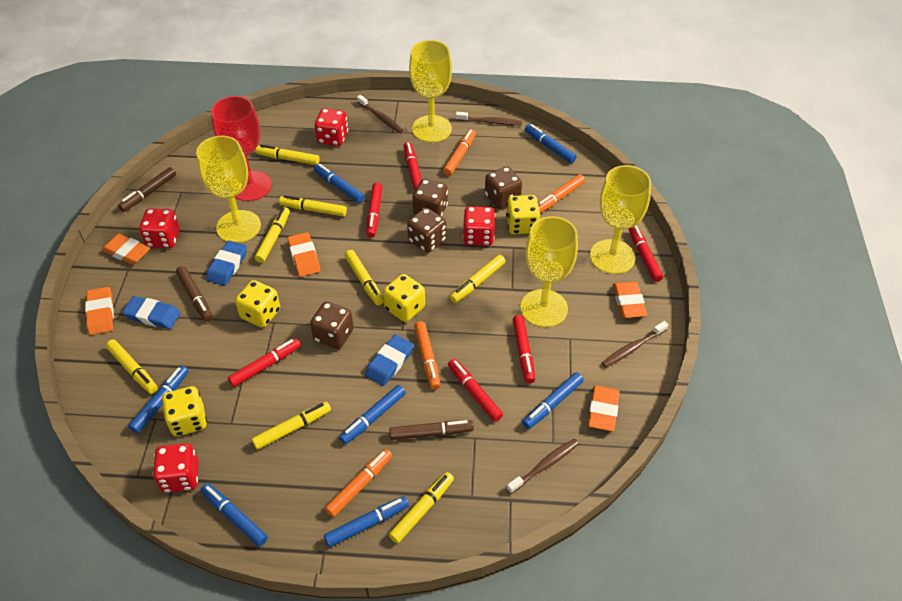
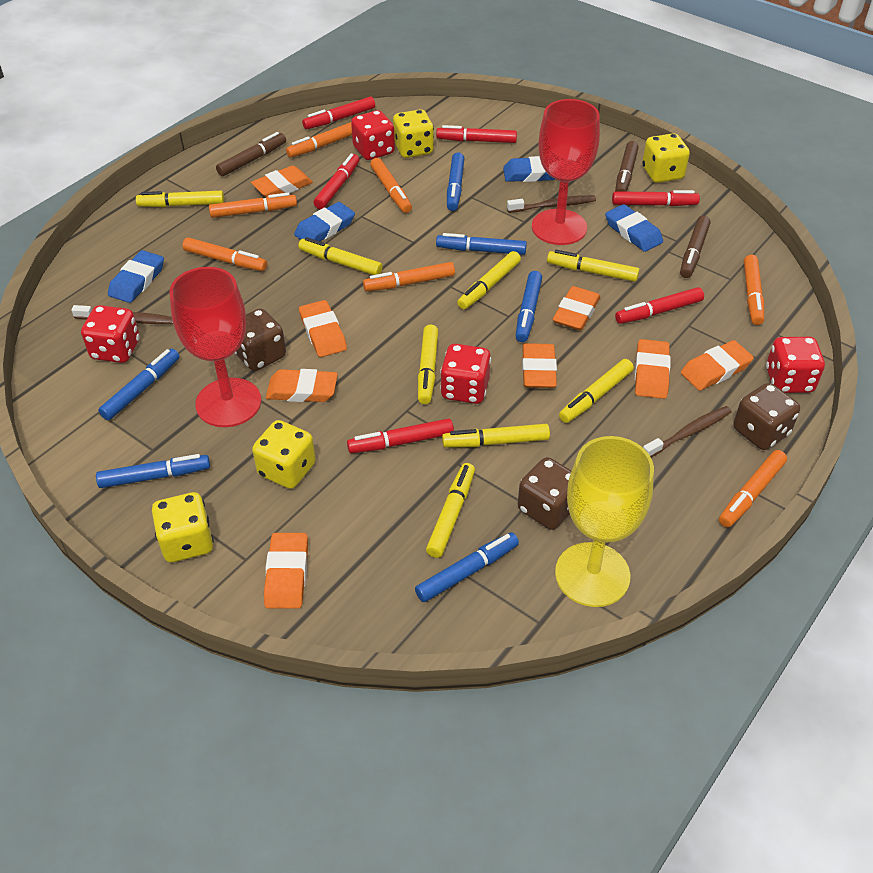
blue eraser: [122,296,181,329] [206,240,247,286] [365,334,414,386] = 3 -> [108,250,164,303] [294,202,355,241] [503,156,554,182] [605,204,663,252] = 4
blue marker: [128,365,189,433] [201,483,268,546] [314,164,365,203] [324,496,409,547] [339,385,406,444] [522,372,584,429] [525,124,577,163] = 7 -> [96,454,210,488] [98,349,180,420] [415,532,519,602] [436,233,527,255] [447,152,465,211] [516,271,542,342] = 6
brown dice: [310,302,354,349] [407,208,446,253] [412,179,448,216] [485,166,522,209] = 4 -> [235,308,286,371] [518,457,571,530] [733,383,800,450] = 3
brown toothbrush: [357,95,403,133] [456,112,522,125] [506,439,579,494] [602,321,668,367] = 4 -> [71,305,173,324] [507,195,596,213] [643,406,732,457] = 3
orange eraser: [85,287,114,335] [102,234,150,265] [288,232,320,277] [588,385,620,431] [613,282,647,318] = 5 -> [251,166,313,197] [264,533,308,609] [266,369,338,402] [299,300,347,357] [522,343,557,388] [553,286,600,330] [635,339,671,399] [681,340,754,391] = 8
orange marker: [325,449,392,517] [414,321,441,389] [443,129,476,176] [538,174,585,213] = 4 -> [182,237,267,271] [209,193,297,218] [286,122,352,158] [363,262,455,291] [370,158,412,213] [719,450,787,528] [744,255,764,325] = 7
red goblet: [211,96,272,201] = 1 -> [170,267,261,427] [532,99,600,245] = 2
yellow goblet: [196,136,261,243] [409,40,452,142] [520,216,578,327] [590,165,651,274] = 4 -> [555,436,654,607] = 1

